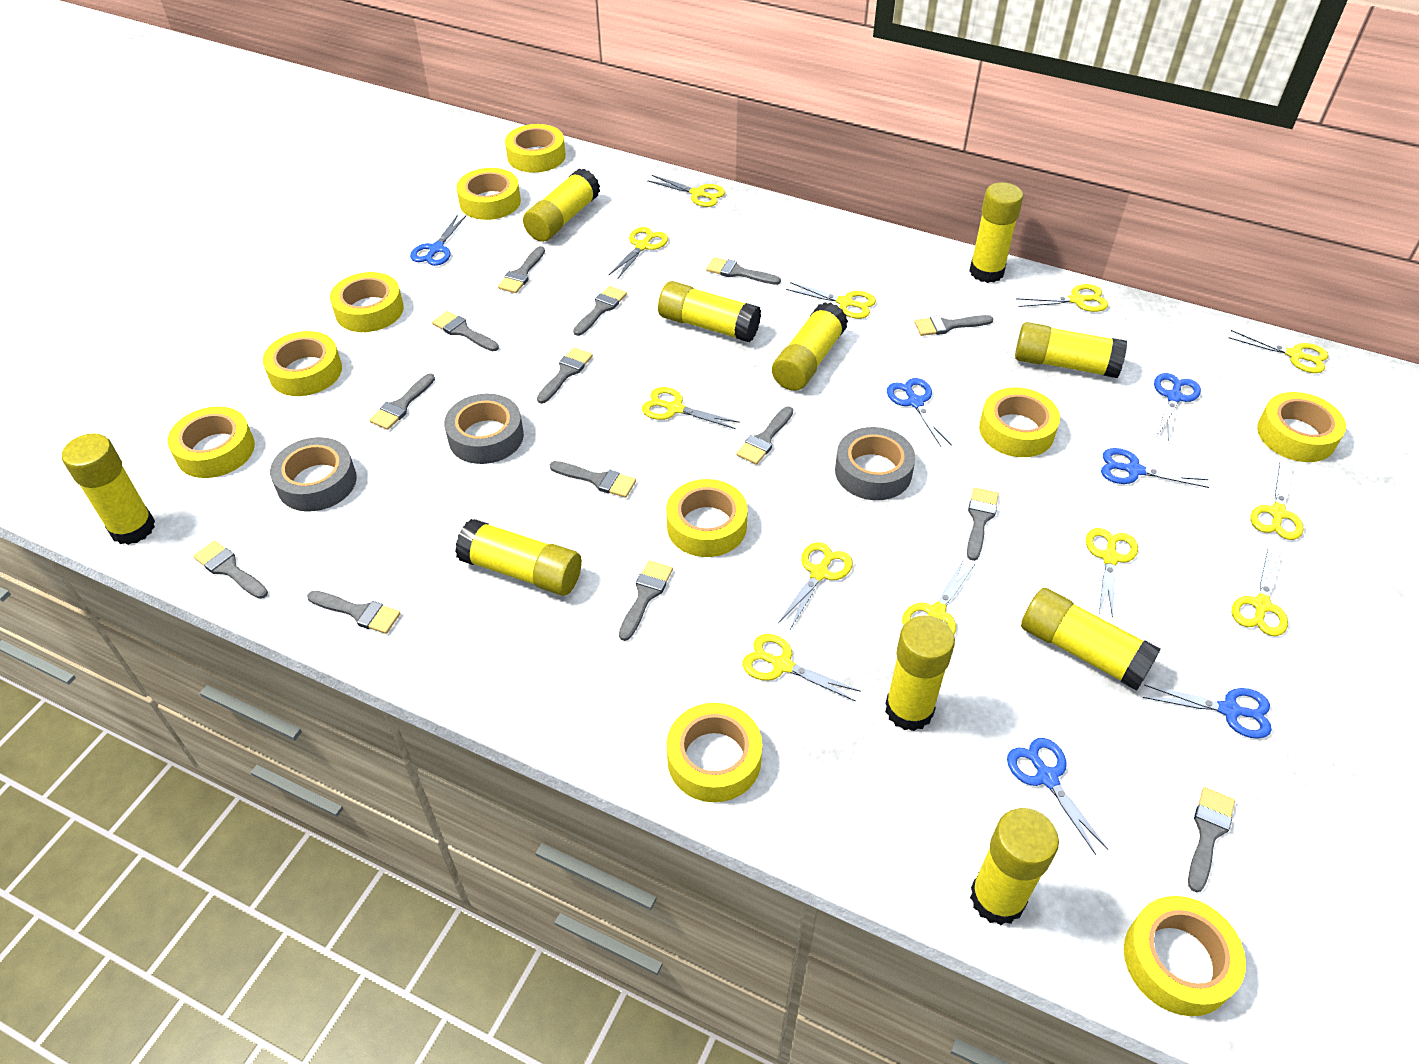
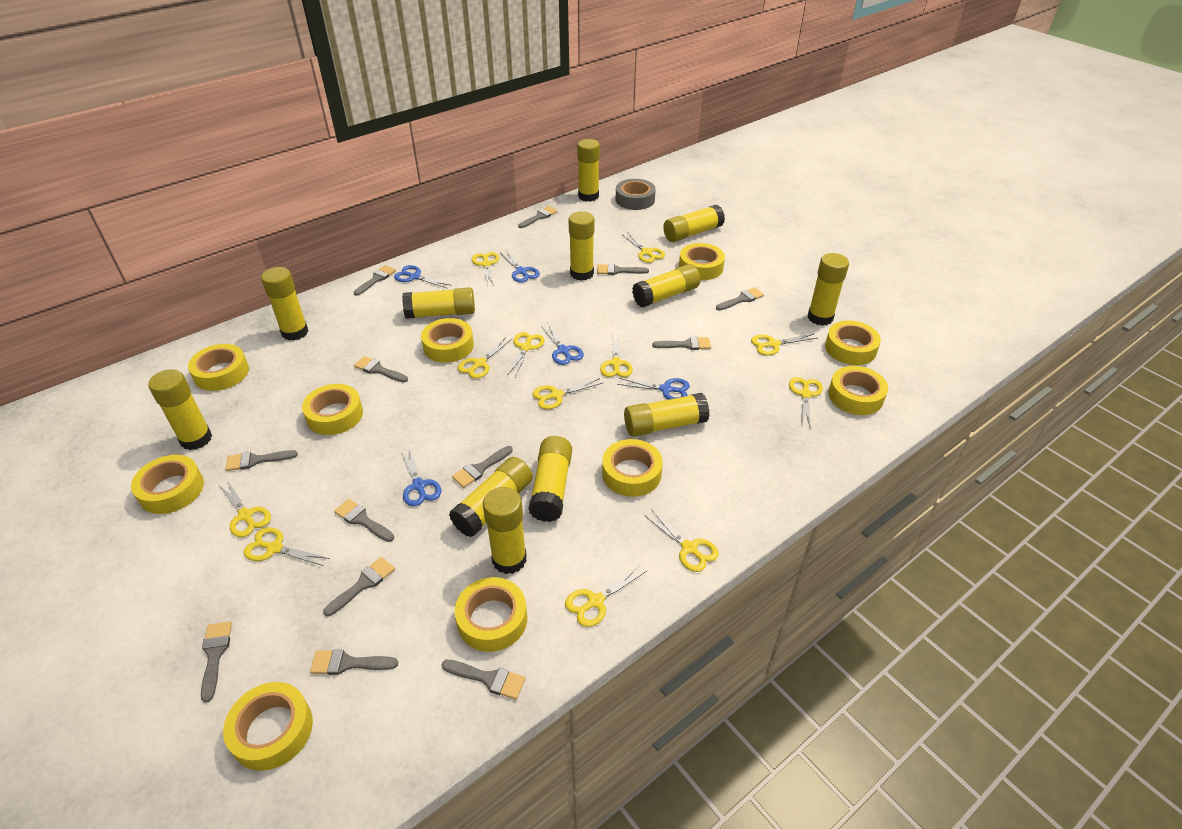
blue scissors: [410,215,466,266] [887,378,952,447] [1007,738,1108,855] [1101,448,1209,488] [1143,684,1272,739] [1154,373,1201,441] = 6 -> [394,265,452,289] [400,448,442,506] [501,250,540,283] [541,324,584,365] [617,378,690,400] = 5
grey brush: [193,540,268,599] [307,591,401,634] [369,373,435,430] [432,311,499,351] [498,246,545,293] [537,347,593,404] [550,461,636,498] [573,286,627,336] [619,560,673,641] [706,257,781,285] [736,406,793,465] [914,315,993,336] [967,487,999,561] [1188,787,1235,892] = 14 -> [201,621,232,703] [225,450,298,471] [310,649,398,675] [323,557,395,616] [334,499,394,542] [354,265,396,296] [354,356,408,382] [441,660,525,700] [452,446,513,488] [518,206,558,228] [597,264,649,275] [652,337,711,350] [716,287,764,311] = 13
grey tape: [270,437,357,512] [444,394,524,464] [835,427,915,500] = 3 -> [616,179,656,210] = 1
yellow glue stick: [62,433,155,545] [455,519,582,596] [523,168,600,242] [658,281,761,342] [772,302,848,391] [885,615,955,731] [969,182,1023,283] [970,808,1059,925] [1015,322,1127,378] [1021,588,1161,691] = 10 -> [148,369,212,450] [261,267,308,341] [402,287,475,319] [449,457,533,537] [483,487,527,574] [528,436,572,522] [568,211,594,281] [577,139,600,202] [624,393,710,437] [632,264,700,307] [663,205,725,242] [807,253,849,326] = 12

